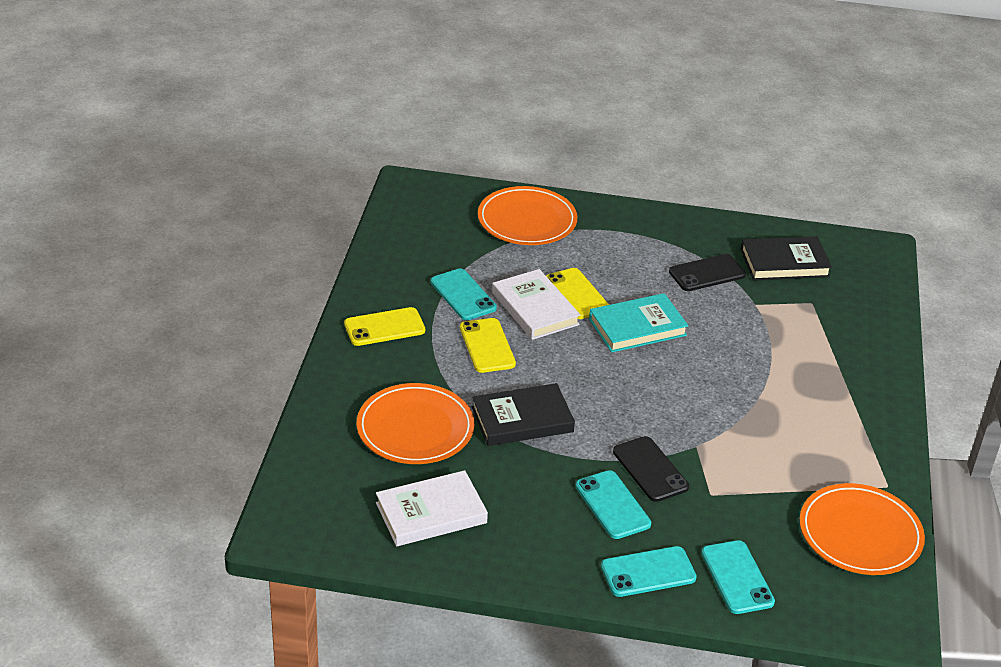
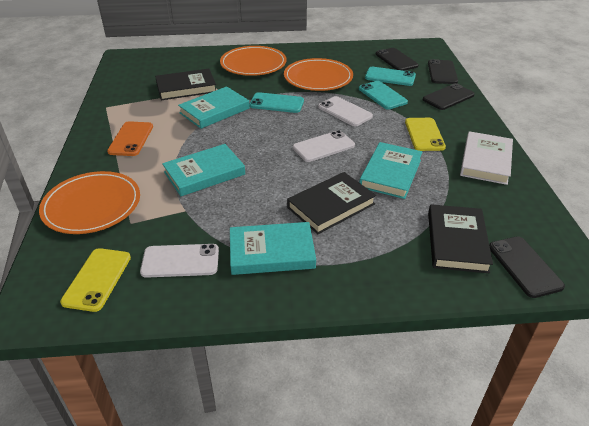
black book: [472,383,575,446] [741,236,832,280] = 2 -> [155,68,216,100] [287,172,376,234] [428,204,493,273] = 3
black phone: [613,436,689,502] [669,254,746,291] = 2 -> [375,48,419,71] [423,83,475,110] [428,59,458,84] [489,236,565,298] = 4
orange phone: none = 0 -> [107,121,153,156] = 1
turquoise book: [589,293,689,353] = 1 -> [162,144,245,196] [178,86,250,129] [230,222,316,275] [359,142,423,199] = 4
turquoise phone: [431,269,497,320] [575,470,651,539] [601,546,697,597] [701,540,775,614] = 4 -> [249,92,304,113] [359,81,408,110] [365,67,416,86] = 3
white book: [376,470,488,546] [492,269,581,340] = 2 -> [460,131,513,185] = 1
white phone: none = 0 -> [140,244,219,278] [293,130,355,162] [318,96,373,126] = 3
yellow phone: [344,307,425,346] [460,318,516,373] [546,268,609,319] = 3 -> [60,248,131,312] [405,118,446,151] = 2

